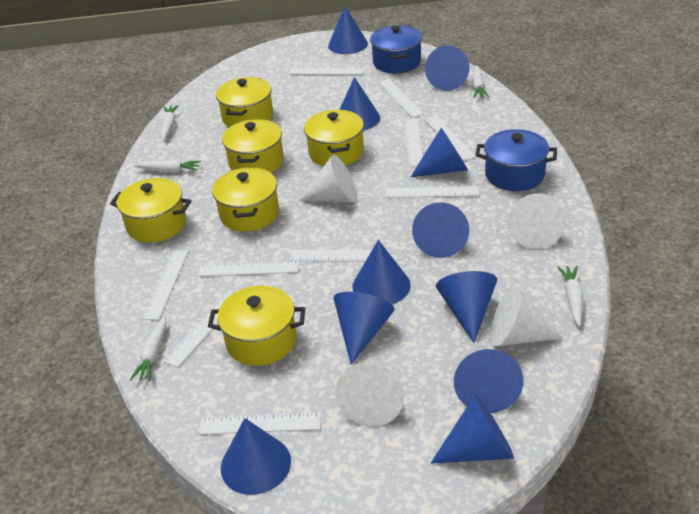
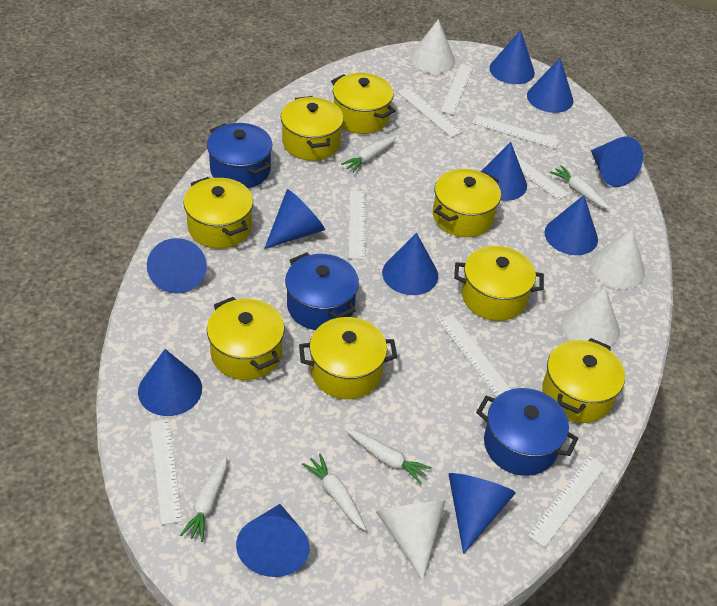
blue pot: [370,25,422,73] [476,129,557,191] = 2 -> [207,123,273,188] [285,252,359,330] [476,388,579,476] = 3
white ruler: [142,250,188,320] [163,292,232,368] [198,261,299,276] [199,413,321,435] [289,68,364,75] [289,250,390,261] [378,79,424,118] [386,186,479,198] [404,119,423,167] [424,116,476,161] = 10 -> [150,419,182,525] [349,191,365,260] [397,87,462,138] [438,314,511,396] [441,64,474,115] [472,115,559,149] [493,146,569,200] [528,456,606,548] = 8
yellow pot: [110,178,191,243] [208,286,305,366] [212,167,279,232] [216,77,273,127] [222,119,284,173] [304,110,364,166] = 6 -> [184,177,253,249] [207,297,285,380] [281,96,344,161] [299,317,397,399] [331,73,396,134] [433,169,501,237] [454,246,544,321] [542,338,625,423] = 8

